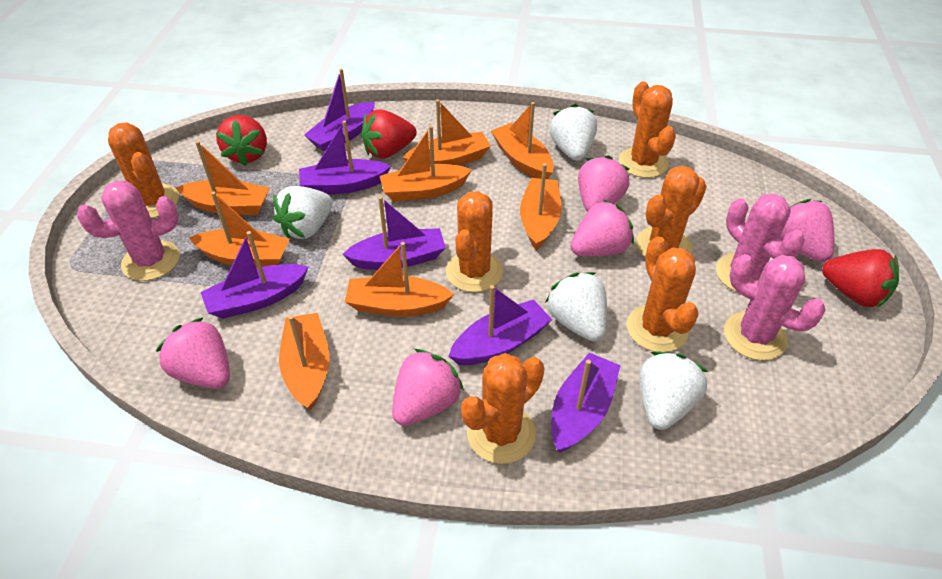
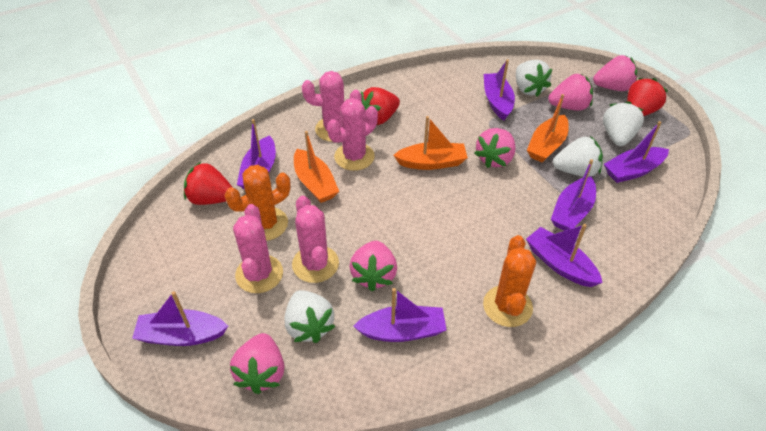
orange boat: [176,141,270,215] [189,192,290,267] [279,313,330,411] [345,242,454,317] [380,125,472,202] [403,99,491,166] [491,102,554,179] [520,163,562,250] = 8 -> [294,131,339,203] [393,116,468,170] [527,94,569,163] = 3
orange cactus: [108,123,179,218] [446,191,503,292] [461,353,545,464] [619,81,676,178] [627,236,699,352] [636,166,707,257] = 6 -> [225,165,291,241] [483,235,536,327] = 2
pink cactus: [77,181,180,281] [716,194,805,292] [724,254,826,361] = 3 -> [233,204,283,293] [292,196,339,283] [302,71,362,142] [327,98,378,171] = 4
purple boat: [201,231,308,319] [299,120,391,194] [304,69,375,152] [342,196,446,270] [448,285,552,365] [551,353,621,452] = 6 -> [132,291,228,346] [237,119,276,190] [353,288,447,342] [484,59,515,120] [526,224,603,287] [551,159,596,231] [604,121,669,183] = 7

